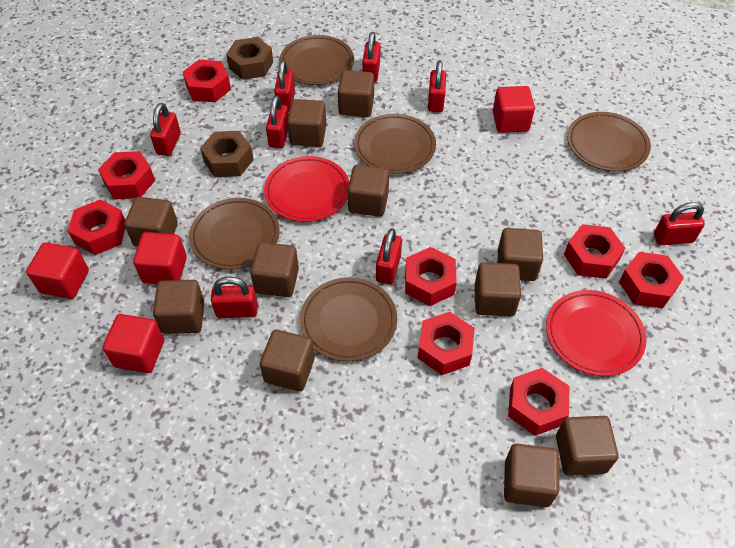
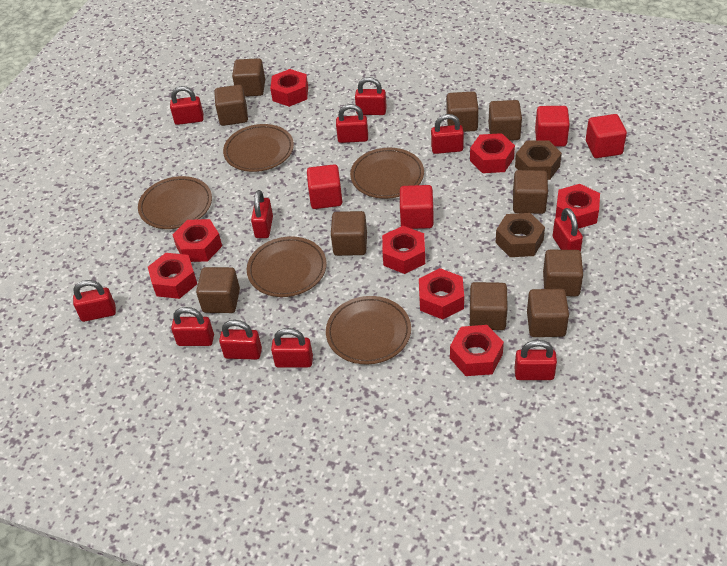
brown cube: [124,197,178,247] [153,280,204,334] [250,242,299,297] [260,330,315,391] [287,99,326,147] [338,70,374,117] [348,165,389,217] [475,262,521,316] [498,228,543,281] [504,444,559,507] [556,416,619,476] = 11 -> [196,267,240,313] [214,85,248,126] [232,58,265,97] [331,211,367,256] [447,91,479,132] [470,282,508,330] [488,100,522,141] [513,170,548,214] [527,289,569,337] [543,250,583,296] = 10
red padlock: [150,103,181,156] [211,277,258,318] [266,96,288,148] [274,60,295,112] [362,32,381,83] [376,228,402,284] [428,61,446,112] [654,202,705,245] = 8 -> [73,280,116,322] [170,86,204,125] [171,307,214,346] [219,320,262,360] [251,190,273,238] [271,328,313,368] [336,104,368,143] [355,77,387,115] [431,114,464,154] [515,340,557,380] [553,208,583,252] = 11
red plate: [264,156,349,222] [546,290,647,376] = 2 -> none = 0

